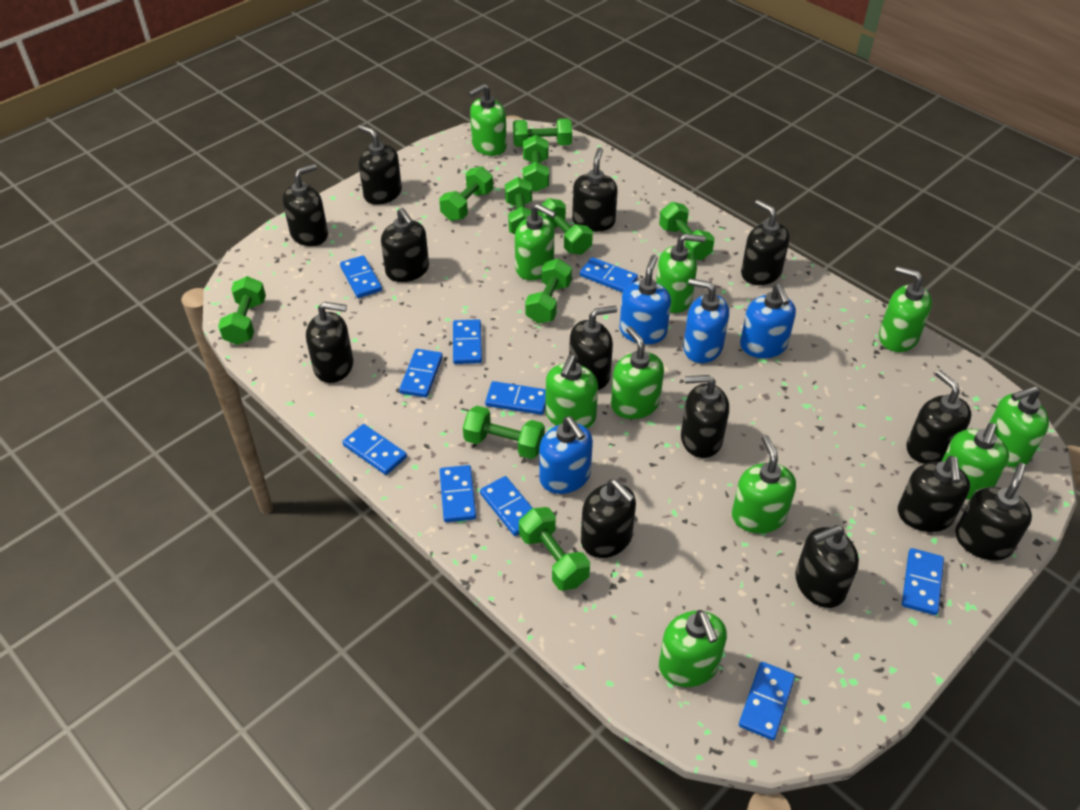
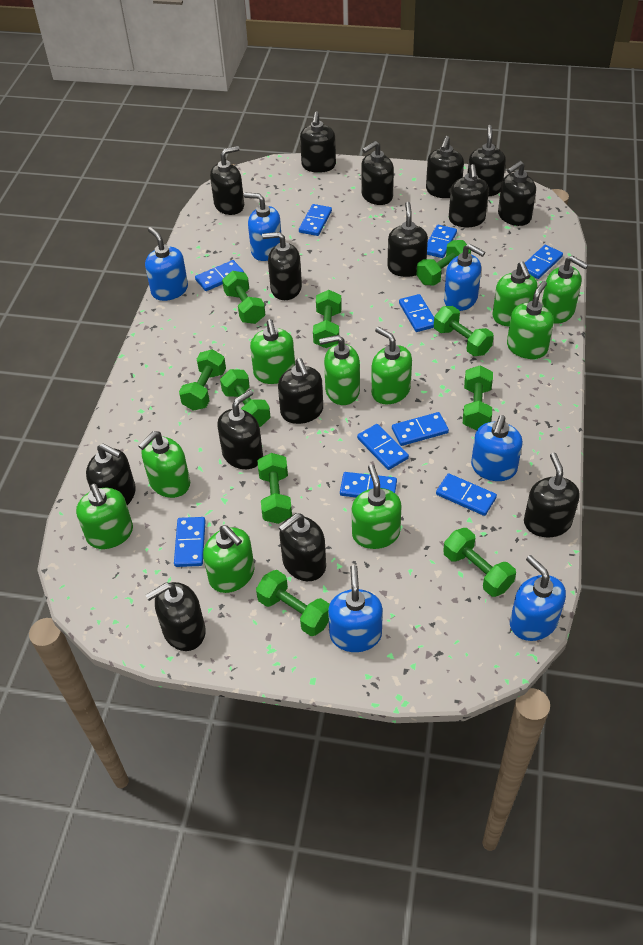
black soap dispenser: [283,164,328,246] [306,302,353,383] [358,125,402,205] [381,208,429,282] [569,306,617,390] [572,148,618,232] [581,479,636,558] [681,375,729,458] [741,200,790,285] [795,525,859,608] [898,456,970,532] [906,370,971,464] [955,463,1032,561] = 13 -> [86,443,136,505] [146,582,206,651] [210,146,244,215] [217,390,263,469] [262,232,302,300] [278,358,323,424] [278,513,326,581] [300,111,336,173] [361,141,394,205] [387,202,428,277] [426,136,464,198] [449,164,489,227] [467,125,506,197] [498,161,536,226] [524,452,580,538] = 15
blue soap dispenser: [539,416,593,494] [619,255,671,344] [683,278,729,363] [740,284,796,358] = 4 -> [145,227,188,301] [244,192,281,261] [328,565,383,652] [444,244,485,311] [471,415,523,481] [510,555,566,641] = 6

